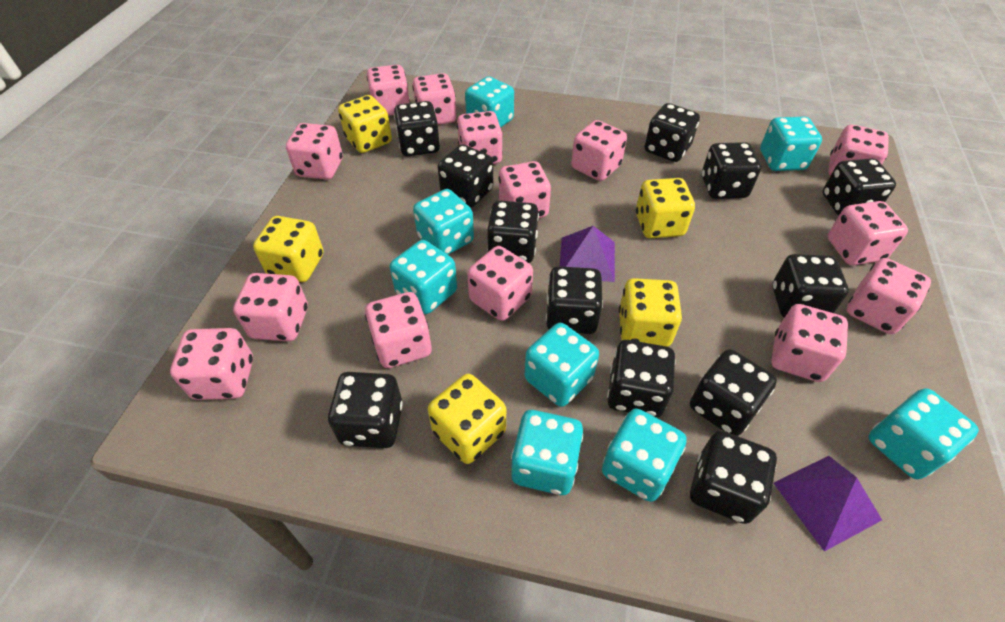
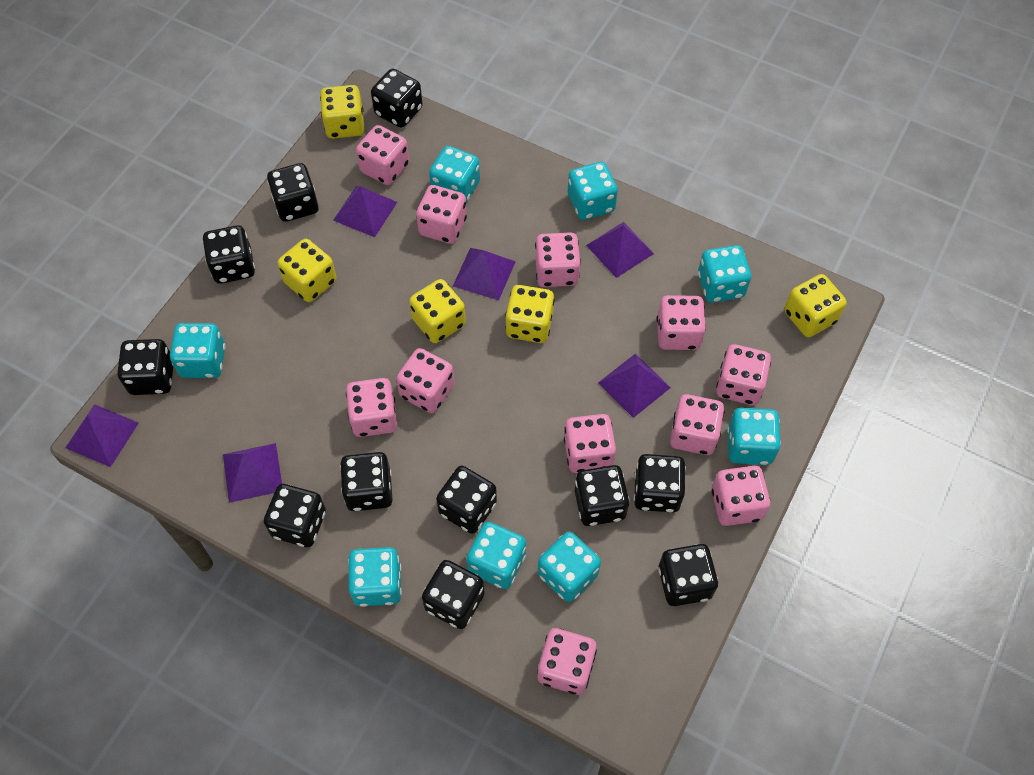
black dice: [328,372,403,448] [394,101,440,156] [438,144,493,208] [487,200,539,263] [546,266,603,334] [607,340,676,418] [645,103,700,162] [690,349,777,436] [690,431,777,524] [702,142,761,199] [772,254,849,318] [822,158,896,216] = 12 -> [117,339,173,395] [203,225,255,284] [264,484,326,547] [267,163,318,222] [340,452,393,511] [371,69,423,128] [422,560,484,629] [436,466,497,534] [575,465,629,526] [634,454,686,513] [658,544,718,606] = 11
pink dice: [170,328,253,400] [233,273,308,341] [286,123,343,180] [365,292,432,368] [367,65,410,116] [412,73,456,125] [457,111,503,164] [467,246,533,321] [498,161,551,218] [571,120,627,181] [771,304,848,382] [827,201,908,265] [828,125,889,176] [847,258,931,334] = 14 -> [346,378,397,437] [356,125,409,185] [396,348,454,413] [416,185,467,244] [535,232,581,287] [537,628,597,695] [564,414,616,473] [657,295,706,350] [670,394,724,455] [712,466,770,526] [716,344,771,405] = 11
purple pyramid: [560,226,615,282] [773,456,882,552] = 2 -> [65,404,139,467] [223,443,282,503] [333,186,397,237] [453,248,516,300] [586,222,654,278] [598,354,671,418] = 6

